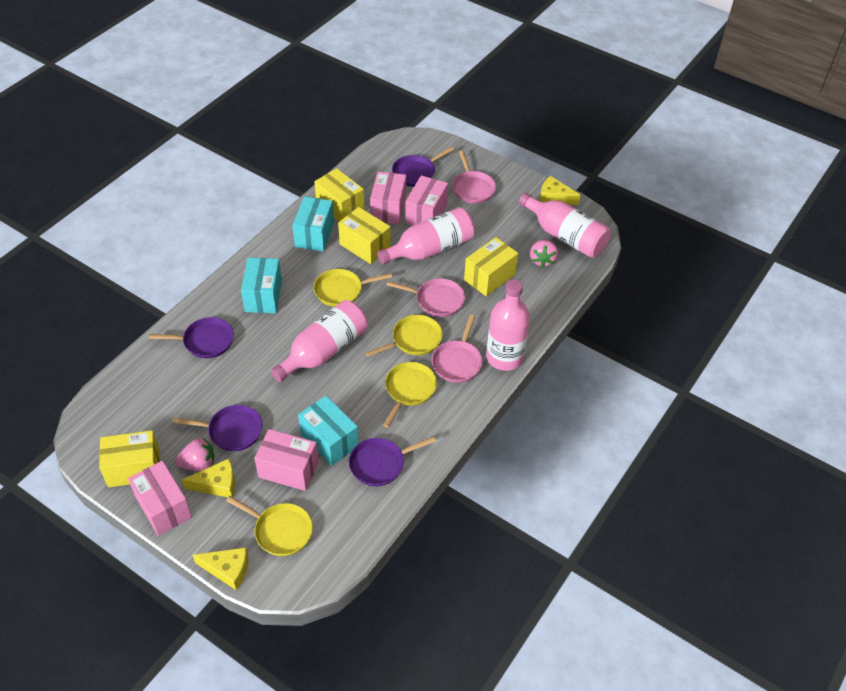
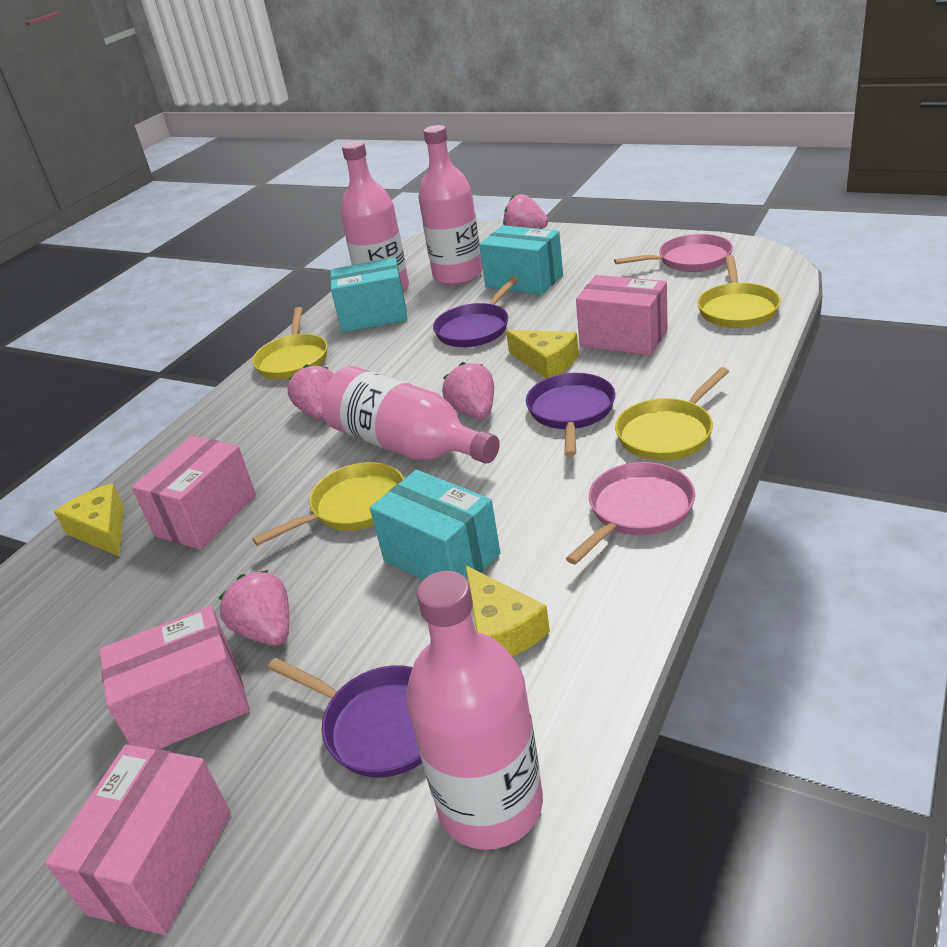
pink pan: [387,278,465,317] [432,315,483,383] [452,150,496,204] = 3 -> [566,462,695,565] [614,234,733,272] = 2
pink strawberry: [175,438,215,471] [530,239,558,268] = 2 -> [218,570,289,646] [287,364,334,420] [442,362,494,419] [503,194,548,229] = 4
purple pan: [149,317,234,358] [173,405,263,451] [349,436,436,486] [392,146,454,187] = 4 -> [268,658,422,777] [433,277,518,347] [526,373,615,456] = 3
yellow box: [99,430,160,487] [314,168,364,221] [338,207,391,264] [464,237,518,296] = 4 -> none = 0

